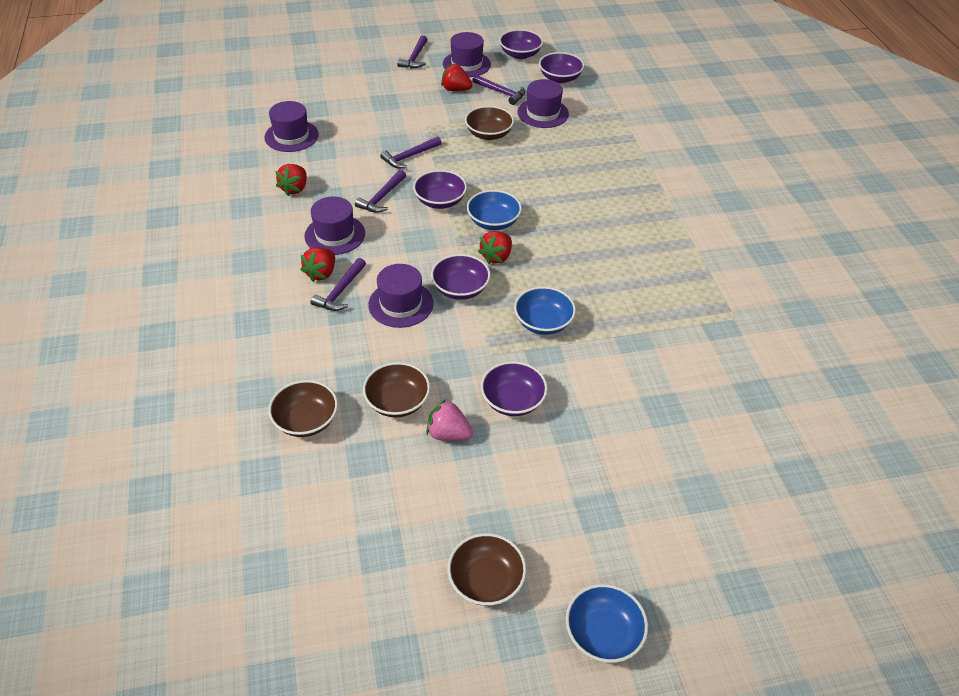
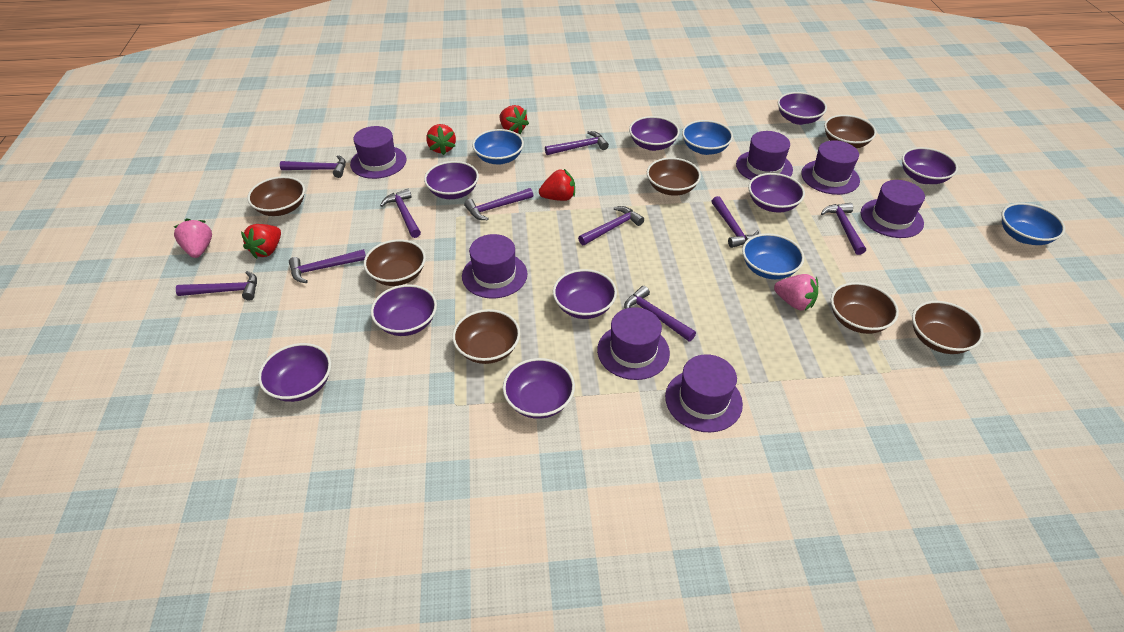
blue bowl: [467,190,522,230] [514,286,576,335] [566,584,648,663] = 3 -> [472,129,524,165] [682,120,733,155] [742,233,804,279] [1001,203,1065,245] = 4
brown bowl: [268,380,338,437] [363,362,430,417] [447,533,527,606] [465,106,514,140] = 4 -> [247,176,305,216] [364,239,426,286] [452,309,520,364] [647,158,701,196] [824,115,876,148] [831,282,899,334] [912,301,984,354] = 7
pink strawberry: [426,399,473,441] = 1 -> [174,219,212,258] [774,274,818,311] = 2
purple bowl: [413,170,467,209] [431,254,491,300] [481,361,548,416] [499,29,543,59] [539,52,585,83] = 5 -> [258,343,331,402] [371,284,437,336] [424,161,479,199] [503,358,575,419] [553,269,617,319] [629,116,680,151] [748,173,805,212] [778,92,827,125] [902,147,958,184] = 9
purple hammer: [310,258,366,311] [355,170,406,213] [380,136,441,168] [397,35,428,68] [472,75,526,105] = 5 -> [176,271,257,300] [280,155,346,178] [289,249,366,283] [380,189,421,238] [464,188,533,220] [545,131,609,155] [578,206,644,245] [624,286,696,341] [712,196,759,248] [821,203,866,255] = 10
purple hat: [264,101,319,152] [304,197,365,255] [368,264,434,328] [443,32,491,77] [517,79,569,128] = 5 -> [350,126,407,179] [462,234,527,299] [597,307,670,380] [665,354,743,432] [736,131,793,180] [801,140,860,195] [861,180,925,238] = 7

